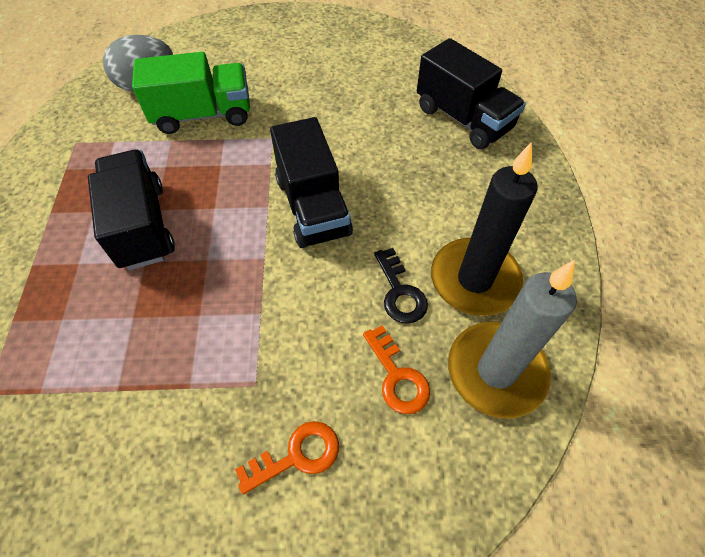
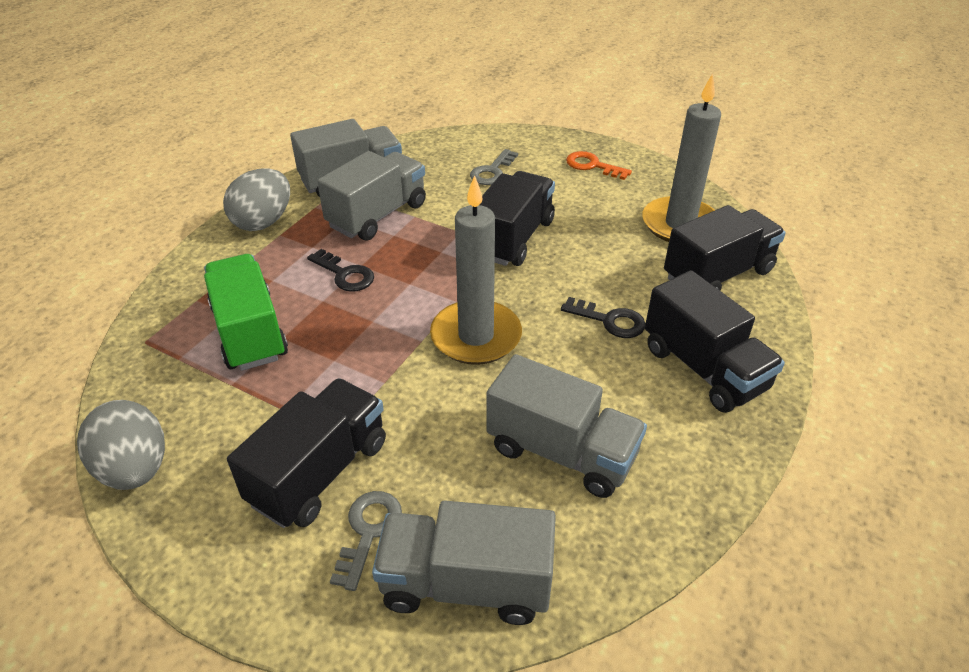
black candle: [431,142,538,316] = 1 -> none = 0
black key: [374,248,428,324] = 1 -> [307,249,374,292] [561,297,646,338] = 2
black truck: [88,149,175,270] [270,117,353,248] [417,38,526,149] = 3 -> [227,378,386,528] [480,171,555,266] [645,270,785,413] [664,205,786,291] = 4
grey candle: [448,260,577,419] = 1 -> [430,175,522,365] [642,73,721,242] = 2
grey egg: [103,35,173,92] = 1 -> [77,400,165,490] [223,168,290,231] = 2
grey key: none = 0 -> [330,491,402,591] [470,149,518,185] = 2
grey truck: none = 0 -> [290,119,402,197] [317,151,426,240] [372,501,556,625] [486,354,647,498] = 4
orange key: [235,421,339,494] [363,325,430,414] = 2 -> [566,151,632,180] = 1

